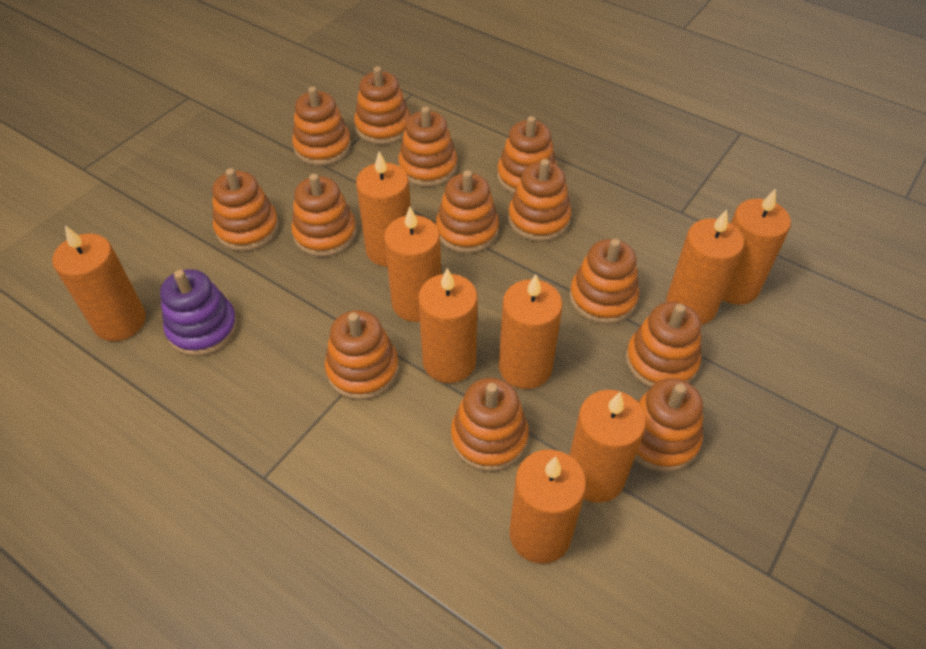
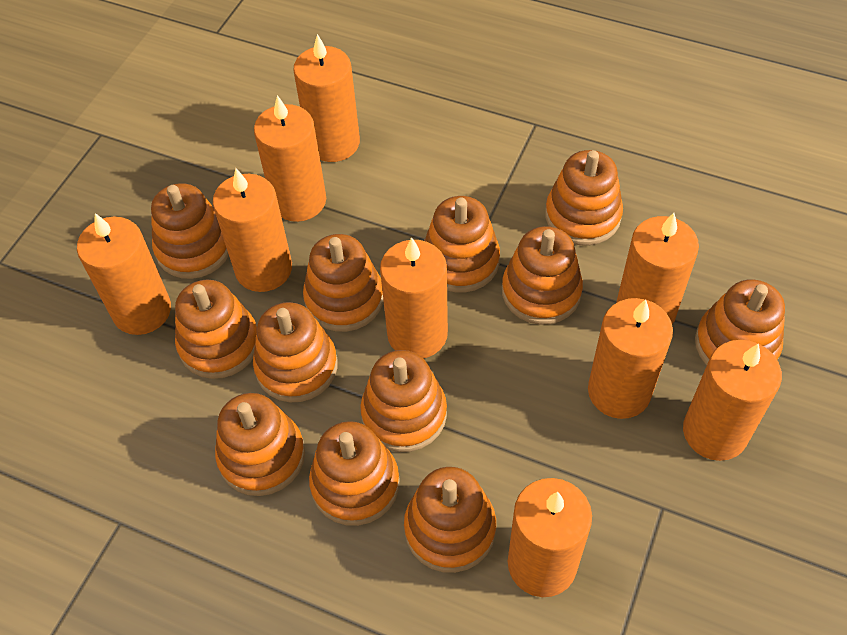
orange stacking toy: [212,168,279,251] [291,174,357,257] [292,86,351,166] [325,310,399,400] [354,66,410,145] [398,107,457,187] [436,170,499,254] [451,378,529,472] [497,116,557,194] [508,159,571,242] [569,239,639,324] [626,302,701,388] [634,378,703,472] = 13 -> [151,183,229,279] [175,280,257,379] [215,393,305,496] [253,302,338,402] [303,234,383,332] [309,421,399,526] [360,350,447,452] [404,467,496,573] [424,196,500,293] [502,226,583,325] [545,150,623,245] [695,279,785,365] = 12
purple stacking toy: [160,269,238,357] = 1 -> none = 0

